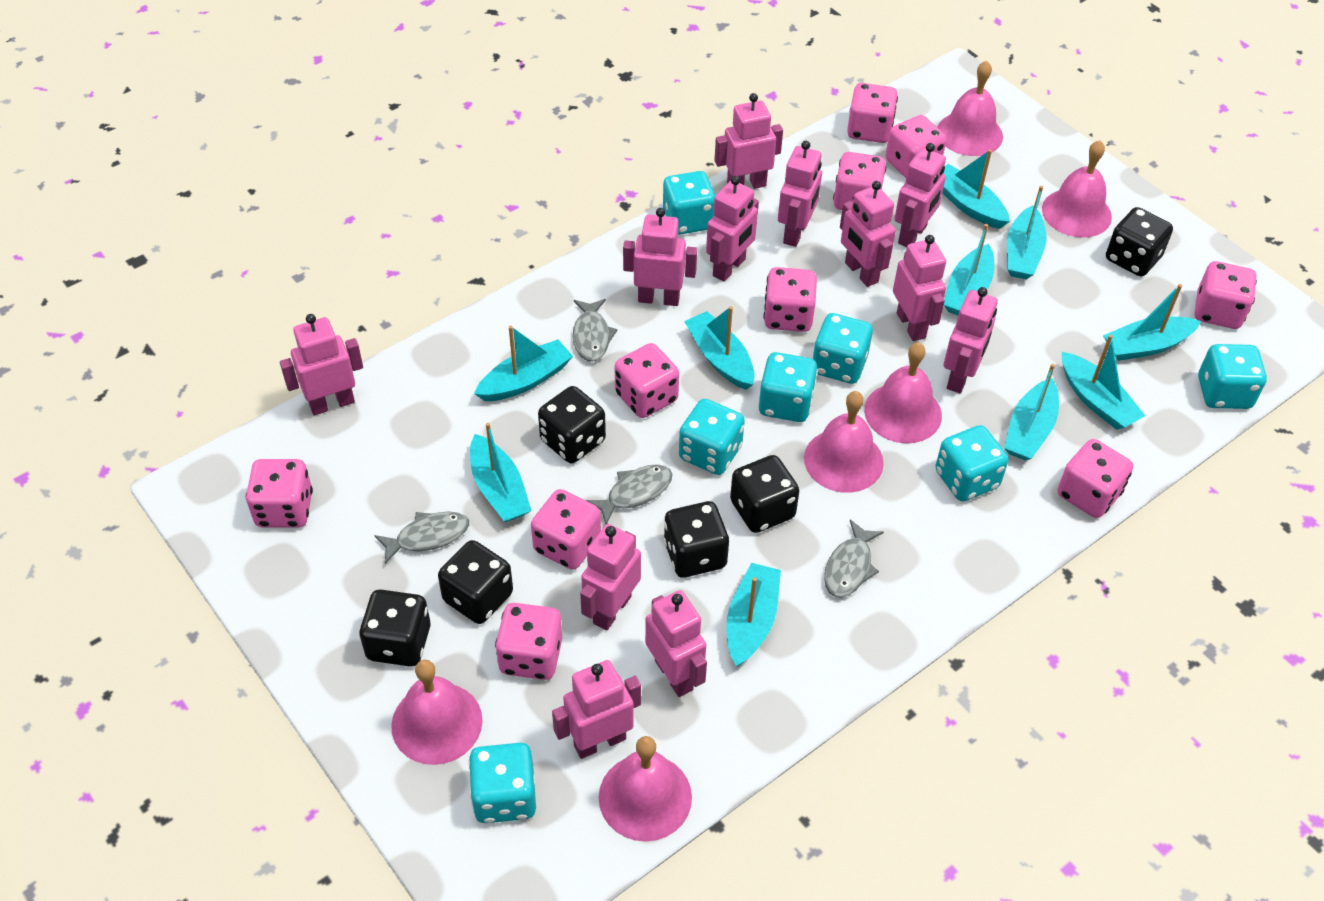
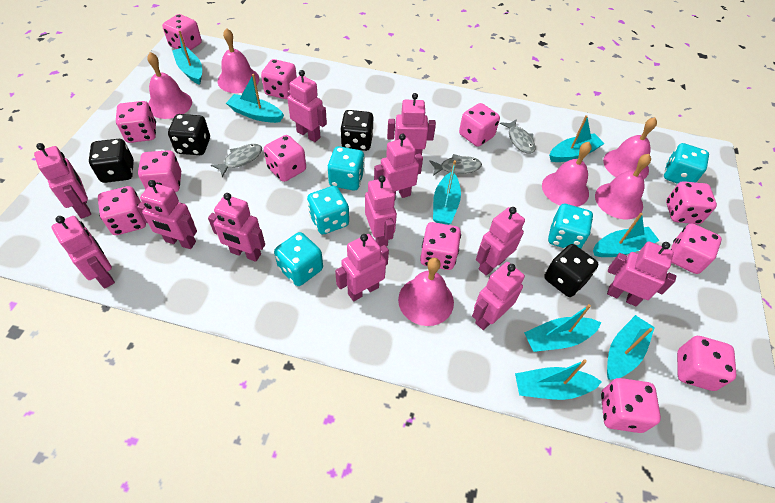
black dice: [359,589,431,667] [438,540,513,624] [538,386,606,463] [664,501,729,578] [730,455,799,533] [1106,207,1173,277] = 6 -> [89,139,134,183] [168,114,210,155] [340,110,373,151] [544,244,598,297] = 4
grey fish: [374,512,469,564] [573,299,618,362] [586,464,672,524] [824,519,884,598] = 4 -> [211,144,262,177] [429,154,482,176] [500,120,535,154] = 3
pink dice: [246,459,313,528] [495,603,562,680] [531,489,601,570] [615,343,679,418] [764,267,817,332] [833,152,886,210] [847,83,898,143] [886,115,946,178] [1057,439,1133,518] [1195,261,1257,329] = 10 -> [98,186,146,235] [116,101,156,143] [138,150,181,192] [162,14,202,50] [261,59,297,99] [264,135,306,182] [420,222,461,270] [459,103,500,147] [601,378,661,433] [666,181,717,224] [671,223,722,274] [677,336,736,391] = 12
turquoise boat: [470,423,532,522] [474,326,573,401] [684,306,755,390] [727,563,781,666] [942,150,1010,229] [944,224,994,315] [1004,364,1059,461] [1007,186,1047,279] [1062,335,1146,430] [1103,284,1201,361] = 10 -> [172,31,202,85] [226,74,284,123] [433,160,461,225] [515,359,602,400] [524,304,601,352] [549,115,605,162] [593,213,660,257] [607,315,655,380] = 8
turquoise dice: [469,743,536,823] [663,171,716,235] [679,399,745,475] [759,352,818,422] [812,313,873,384] [935,425,1009,501] [1198,344,1267,409] = 7 -> [274,232,323,286] [307,186,349,235] [328,146,365,191] [548,204,593,249] [664,143,709,184] = 5

